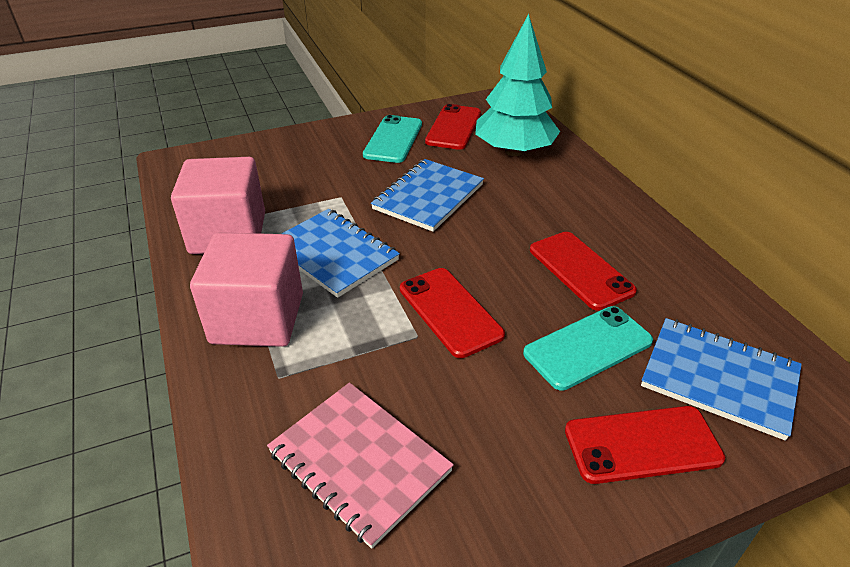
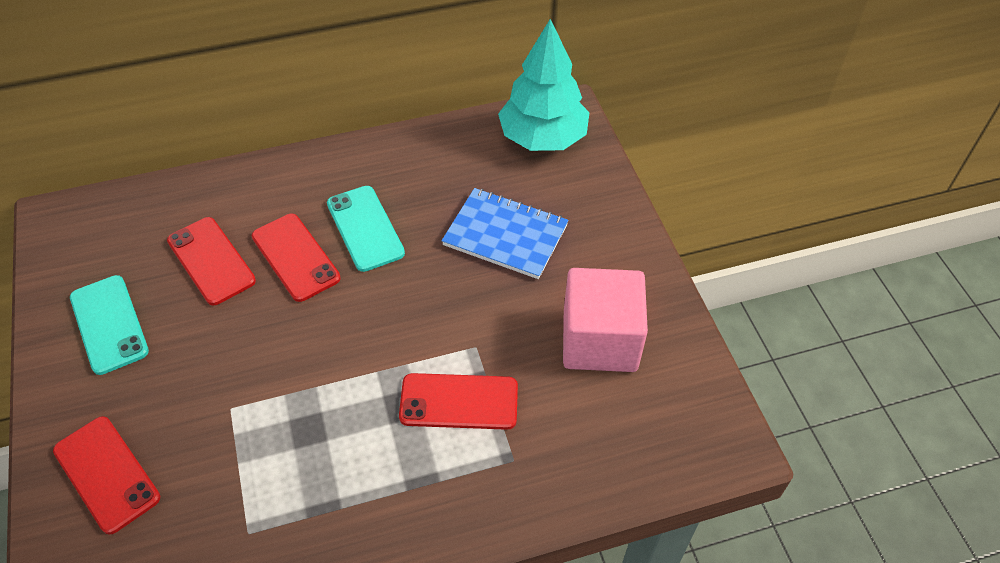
blue notebook: [281,209,400,298] [371,159,484,232] [641,318,802,441] = 3 -> [442,188,569,279] = 1
pink cube: [171,157,265,254] [190,232,303,347] = 2 -> [563,268,648,372] = 1
pink notebook: [267,383,454,549] = 1 -> none = 0

